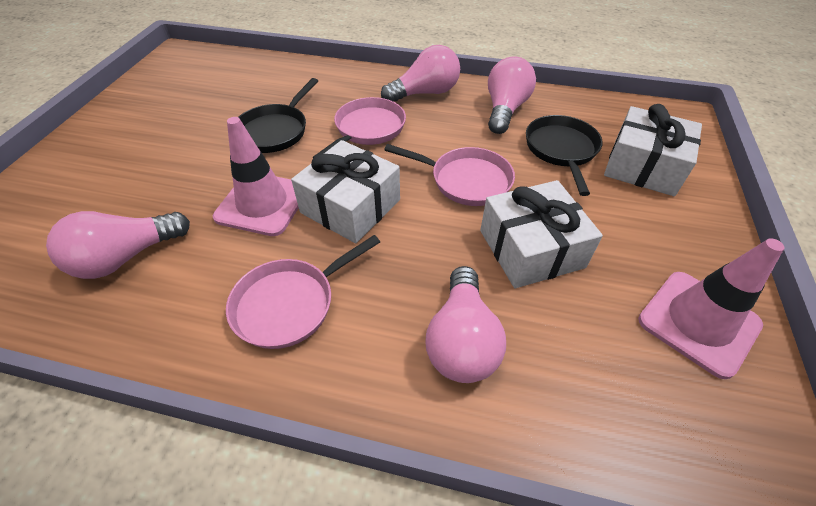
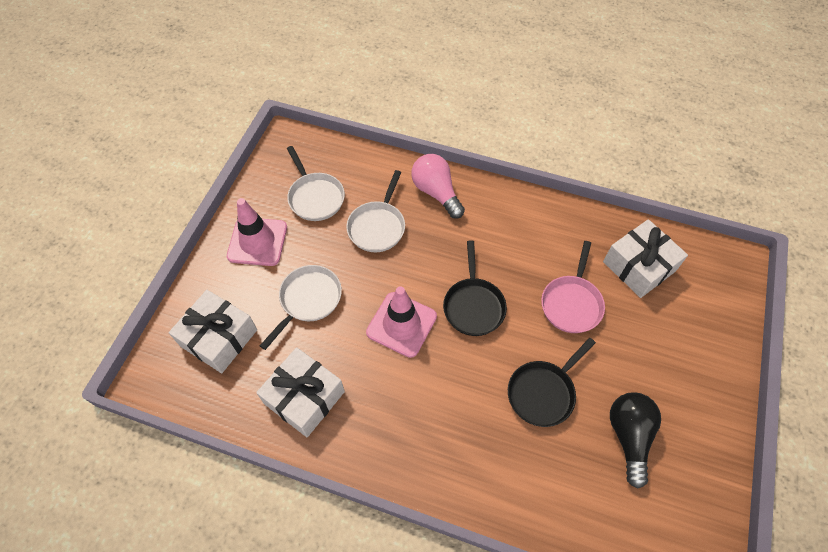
black light bulb: none = 0 -> [610,392,661,489] = 1
pink light bulb: [46,211,190,279] [381,45,460,102] [426,266,506,383] [488,56,536,134] = 4 -> [411,154,465,219] = 1
pink pan: [226,235,380,349] [313,97,406,158] [384,144,515,206] = 3 -> [541,241,605,333] = 1
white pan: none = 0 -> [260,265,342,350] [287,146,345,221] [346,170,405,252] = 3

